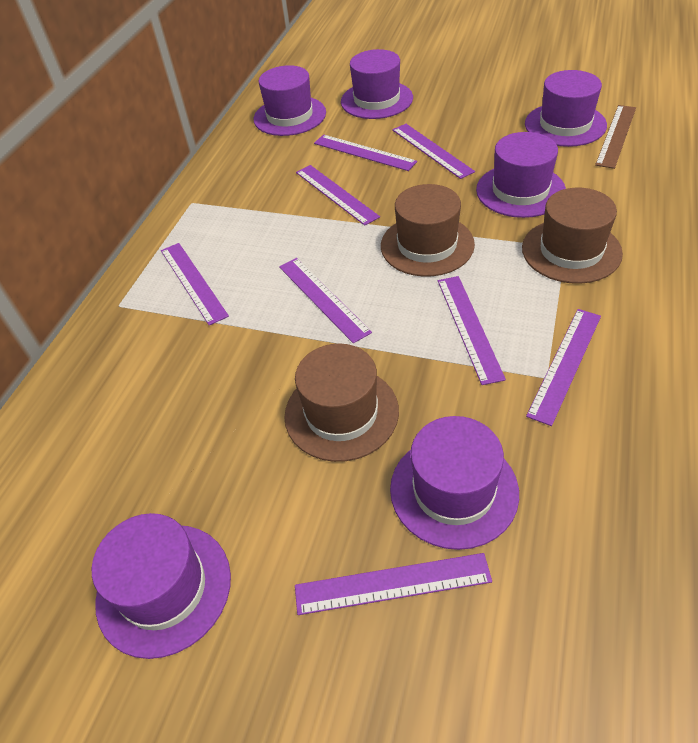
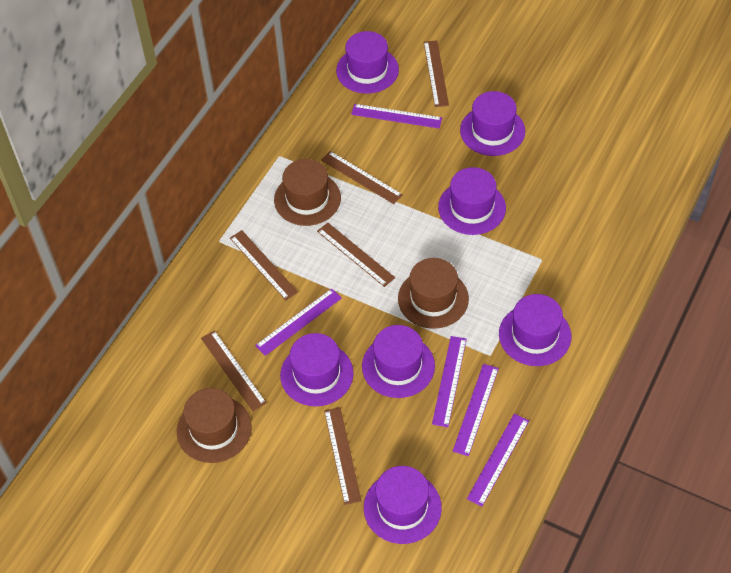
brown ruler: [595,105,636,169] = 1 -> [201,330,267,411] [230,230,298,300] [317,223,395,287] [321,151,403,204] [324,407,361,505] [424,40,449,107] = 6
purple hat: [92,513,231,659] [254,65,326,136] [341,49,413,119] [390,416,519,550] [476,132,566,218] [525,70,607,147] = 6 -> [280,333,354,406] [336,31,399,94] [362,325,435,398] [364,466,442,544] [438,167,506,235] [460,91,525,156] [499,294,571,366] = 7
purple ruler: [161,243,229,325] [279,258,372,343] [295,553,492,615] [296,165,380,226] [314,135,417,171] [392,124,475,179] [438,276,506,385] [526,309,601,426] = 8 -> [255,288,342,356] [351,104,442,128] [432,336,467,427] [453,364,499,456] [467,414,529,506] = 5

